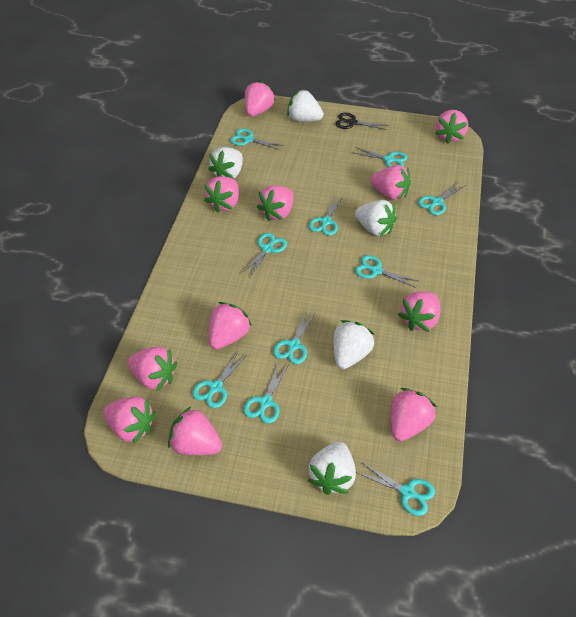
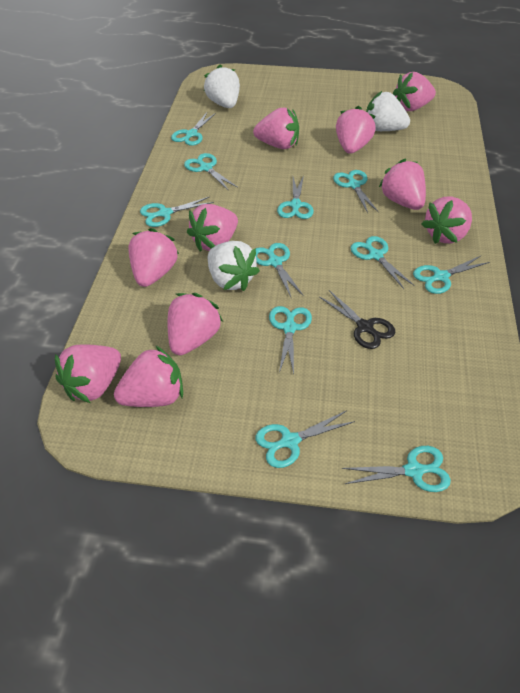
pink strawberry: [103,396,156,444] [128,347,177,392] [168,406,222,455] [204,176,239,212] [209,302,252,349] [245,81,276,117] [257,185,294,221] [370,165,411,200] [391,388,437,441] [398,292,440,332] [435,110,468,144] = 11 -> [55,344,121,403] [114,345,183,407] [128,228,179,287] [168,293,223,355] [187,204,238,252] [253,108,299,149] [336,106,376,154] [379,158,426,210] [393,72,436,111] [422,196,472,244] = 10
turquoise scissors: [192,350,248,408] [230,129,284,150] [242,233,287,277] [244,362,288,424] [273,311,316,364] [309,195,343,236] [354,147,408,167] [355,255,418,288] [356,462,435,516] [418,182,466,215] = 10 -> [140,197,214,227] [171,112,216,146] [184,153,238,191] [255,243,304,297] [256,411,355,468] [269,306,312,374] [277,175,314,219] [333,170,378,213] [342,446,451,492] [351,236,415,289] [413,256,490,294] = 11
white strawberry: [208,147,243,179] [287,89,324,122] [308,442,356,495] [334,320,375,369] [355,200,397,236] = 5 -> [204,65,240,108] [208,241,260,291] [366,91,410,131] = 3

